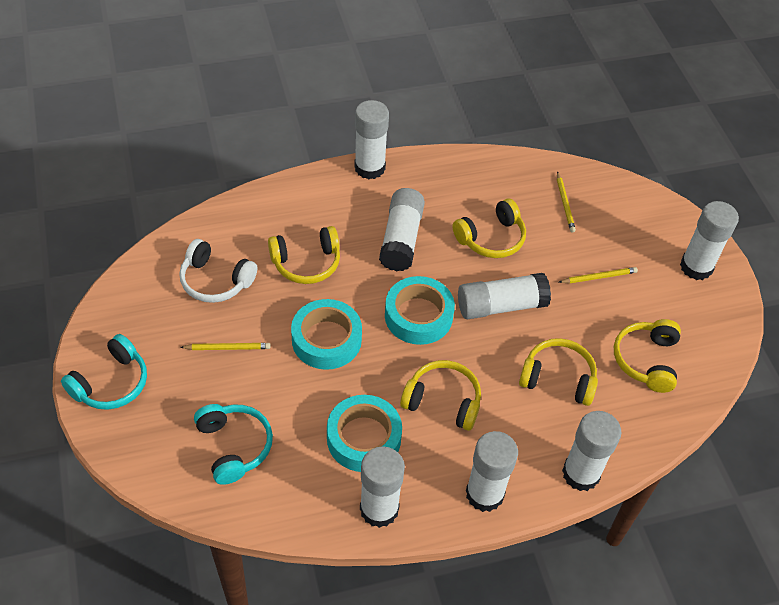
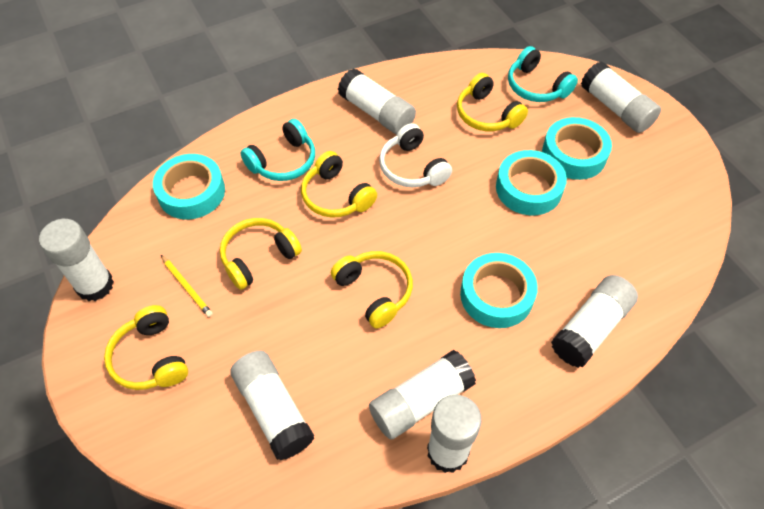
turquoise tape: [291,299,362,370] [327,395,402,472] [385,276,455,345] = 3 -> [153,154,225,219] [460,253,538,328] [496,150,567,215] [542,117,612,180] = 4
yellow pencil: [180,343,271,350] [557,171,576,233] [559,267,638,283] = 3 -> [161,255,213,317] = 1

